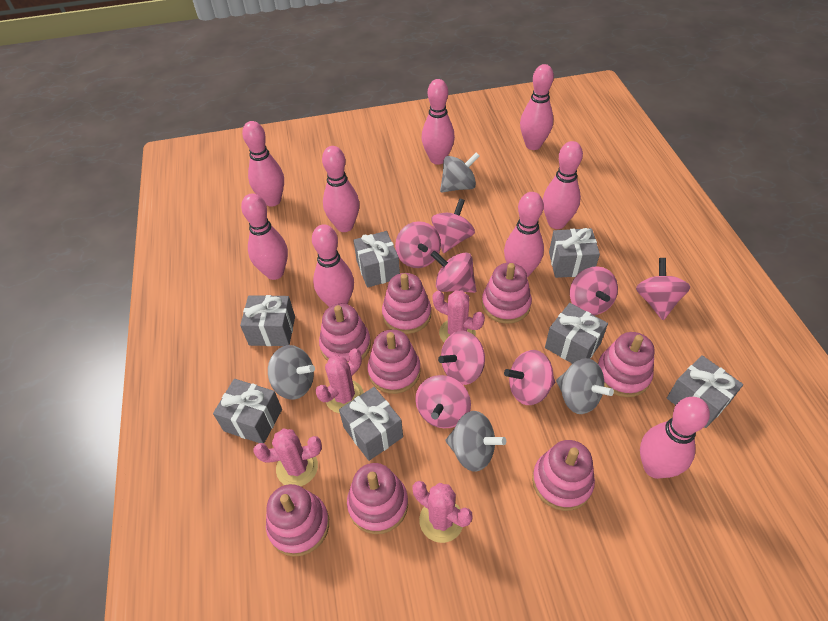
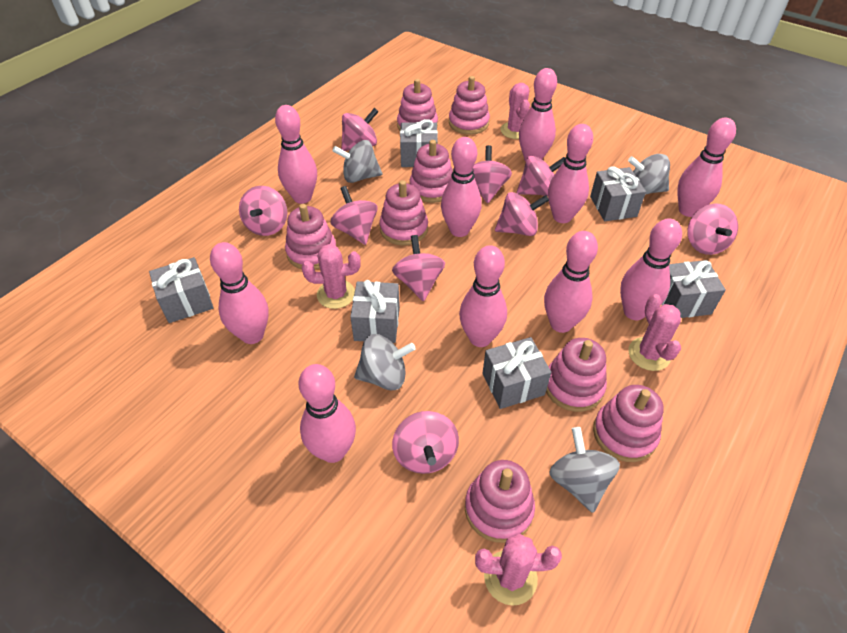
grey gift: [213,379,282,443] [240,295,295,346] [339,387,403,461] [353,231,400,288] [545,303,608,364] [549,228,600,278] [667,355,743,428] = 7 -> [149,257,214,323] [350,280,400,343] [400,119,438,167] [482,337,551,409] [590,166,646,221] [662,260,726,318] = 6
pink bowling pin: [241,193,288,280] [242,121,284,207] [312,224,354,307] [322,146,360,232] [422,79,455,165] [504,192,544,277] [520,64,554,150] [543,141,583,229] [640,397,710,479] = 9 -> [210,242,269,344] [275,105,317,204] [299,364,356,463] [441,137,482,237] [459,245,507,347] [519,68,557,162] [544,231,598,333] [548,124,593,223] [620,219,682,320] [677,118,736,217] = 10
pink spinning top: [395,221,441,268] [415,375,471,428] [431,199,475,253] [431,250,477,293] [438,331,485,385] [504,350,555,405] [570,266,618,315] [636,258,690,320] = 8 -> [239,186,287,236] [330,186,378,245] [341,108,379,151] [392,235,445,301] [392,411,459,474] [473,145,512,203] [495,192,549,236] [516,156,565,196] [687,203,738,255] = 9

